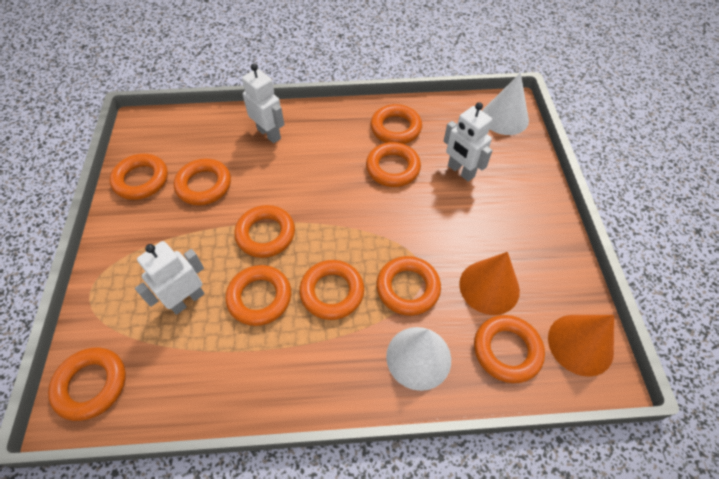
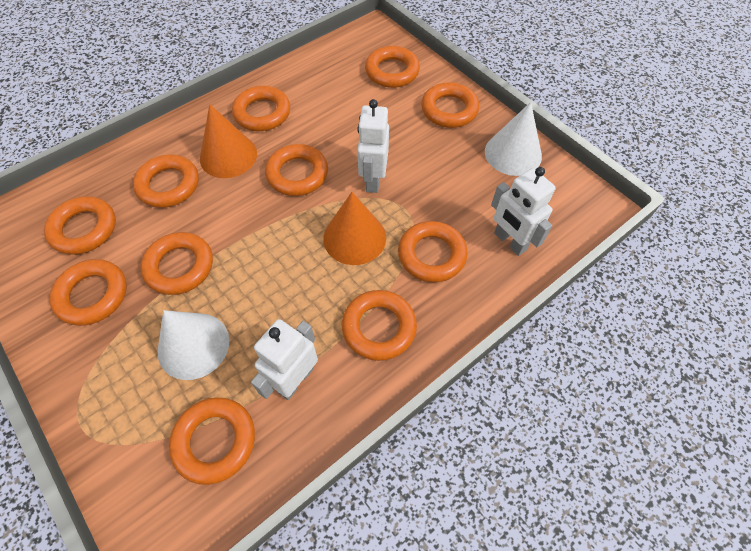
orange ring: [48,348,126,421] [109,154,168,200] [174,159,231,205] [225,265,291,326] [234,205,295,258] [299,260,364,320] [366,142,421,187] [371,104,422,144] [376,256,441,316] [474,315,545,383] = 10 -> [44,196,116,255] [49,259,127,326] [133,155,199,208] [140,232,213,295] [169,397,255,485] [232,86,290,131] [265,144,328,196] [342,290,417,361] [365,46,420,88] [398,221,468,282] [421,82,479,128] = 11

